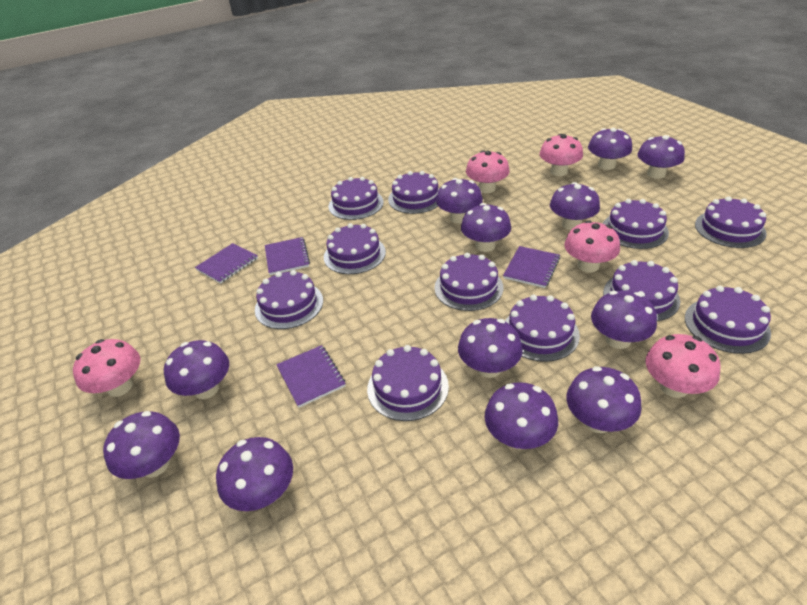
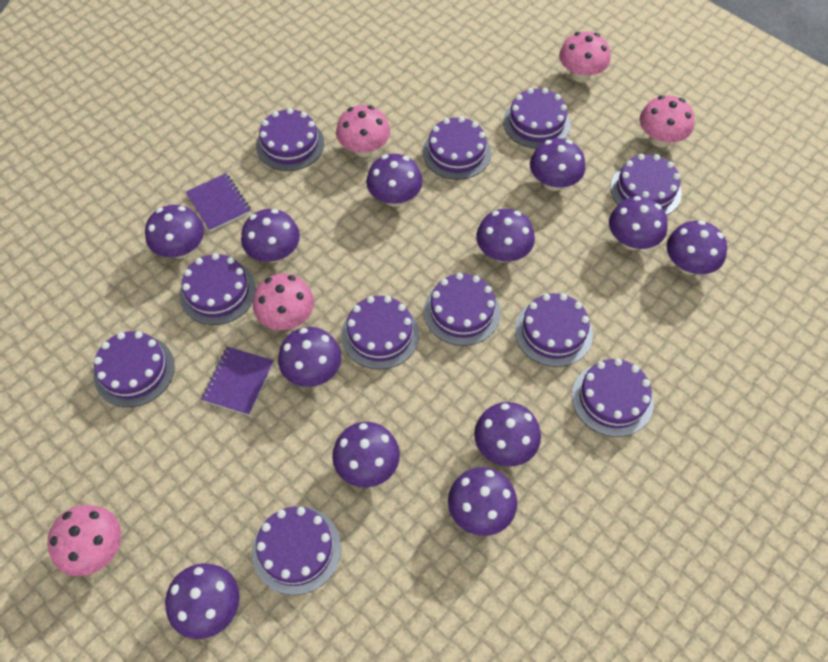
purple notebook: [195,243,258,284] [265,237,310,275] [276,345,346,408] [503,246,560,288] = 4 -> [186,173,251,231] [201,347,274,415] = 2

